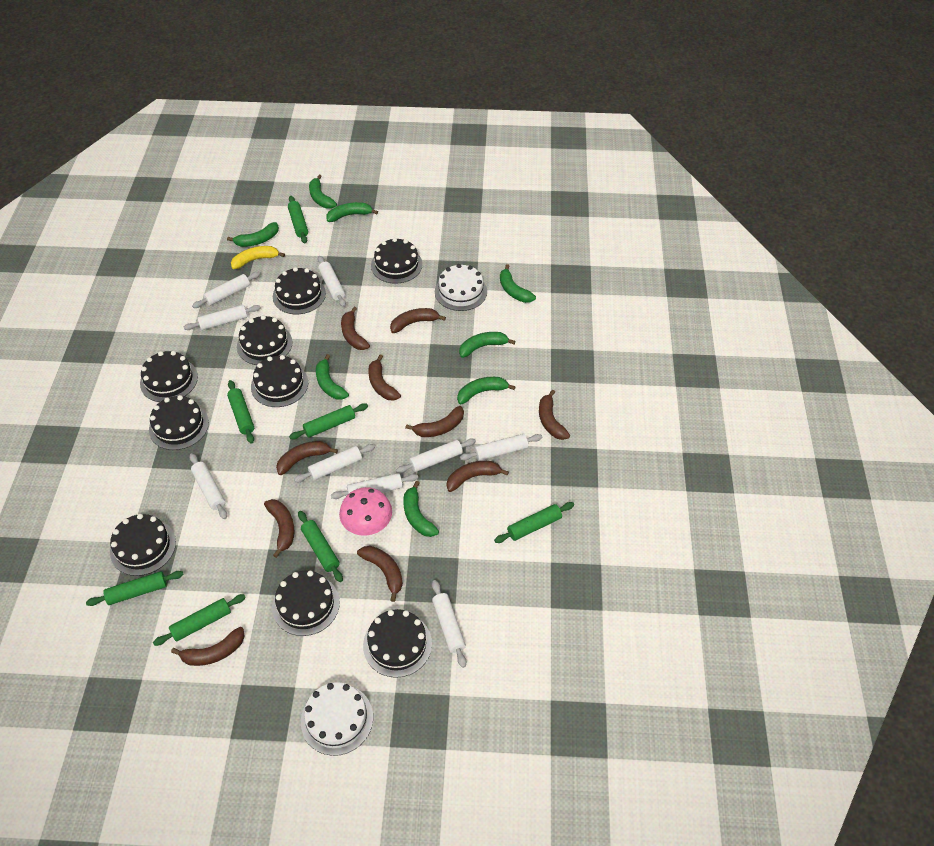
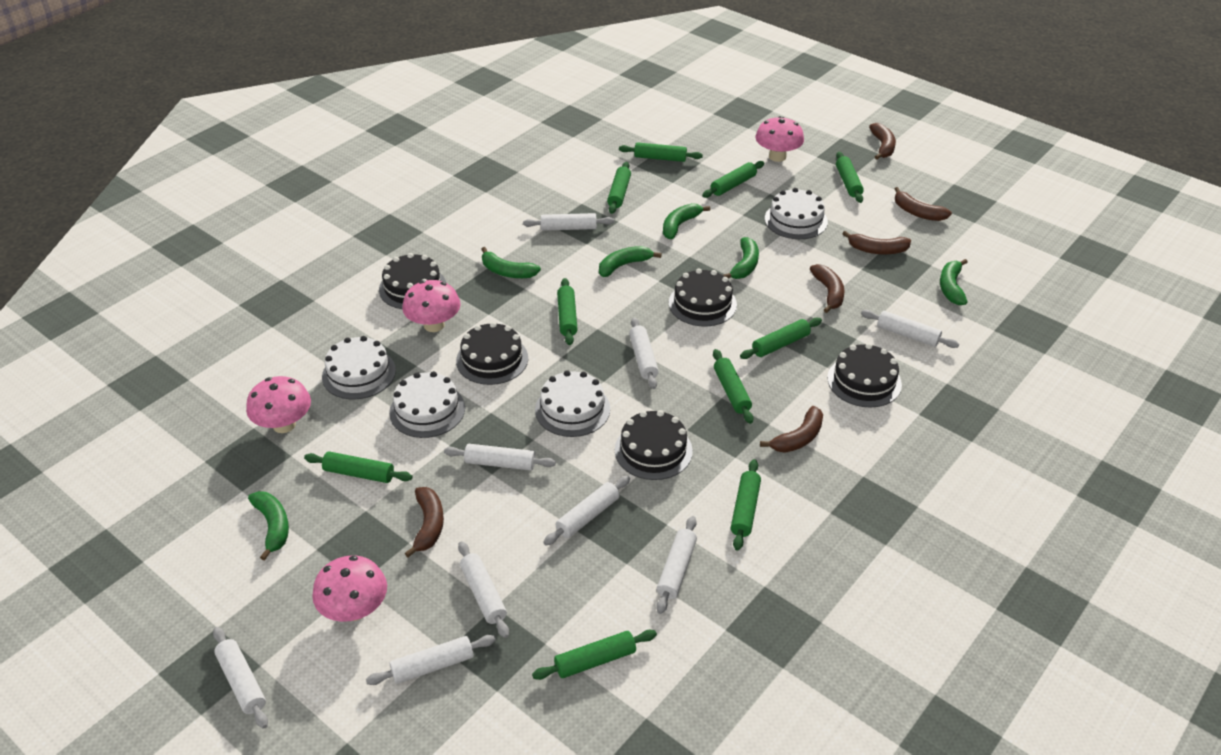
black cake: [110,514,176,576] [140,351,198,402] [149,395,209,450] [237,315,293,365] [251,355,308,407] [272,571,340,636] [273,267,326,314] [363,609,432,678] [371,238,423,284] = 9 -> [379,253,446,309] [456,322,528,385] [615,410,693,480] [669,268,737,326] [827,343,902,408] = 5
brown banana: [171,627,245,666] [264,499,294,558] [276,441,338,475] [341,307,370,350] [357,546,403,602] [368,354,401,401] [390,308,446,333] [405,406,464,437] [447,461,509,492] [539,389,570,440] = 10 -> [405,487,444,558] [760,406,823,453] [810,264,845,313] [842,231,911,254] [869,123,896,159] [895,187,952,221] = 6
green banana: [227,222,279,247] [309,175,337,208] [316,354,349,400] [326,202,378,222] [403,481,439,537] [457,377,516,404] [459,332,515,358] [500,264,536,303] = 8 -> [248,491,289,561] [481,247,541,278] [599,246,662,277] [663,203,710,239] [723,237,759,279] [940,259,968,305] = 6
green rolling pin: [86,571,184,606] [153,594,246,646] [227,380,254,444] [288,196,308,243] [289,403,368,439] [298,511,343,582] [494,502,574,543] = 7 -> [304,451,412,483] [532,630,657,680] [557,278,577,345] [607,162,631,214] [619,142,703,162] [702,161,764,198] [713,349,754,424] [731,459,761,551] [740,318,822,359] [836,152,864,203] = 10
pink mushroom: [339,487,392,536] = 1 -> [246,376,311,433] [312,555,387,622] [402,280,460,332] [755,116,804,162] = 4
white cake: [301,682,373,756] [435,264,487,311] = 2 -> [322,336,396,399] [389,371,465,438] [535,370,610,437] [765,188,828,239] = 4
yellow banana: [231,246,285,269] = 1 -> none = 0

